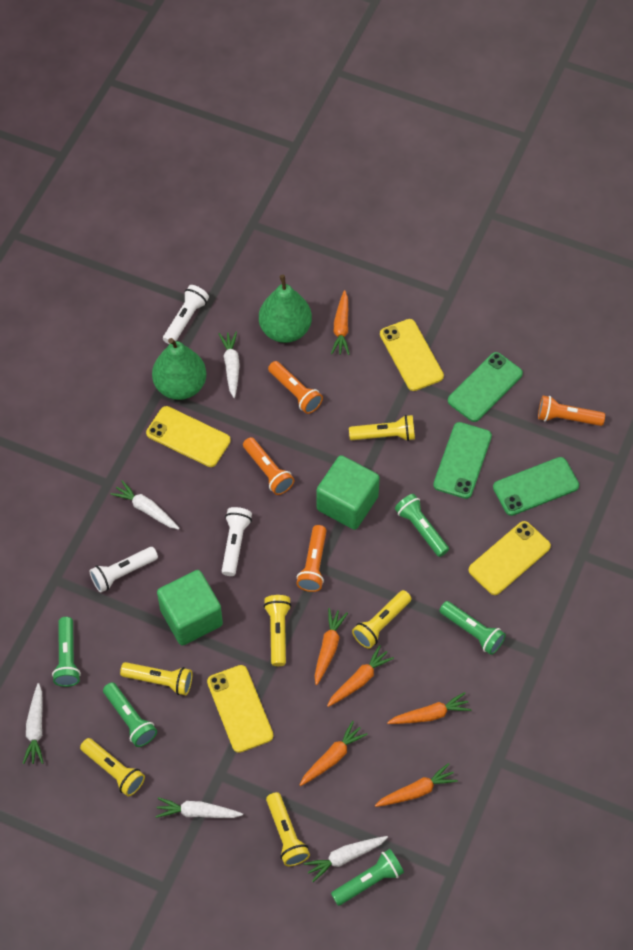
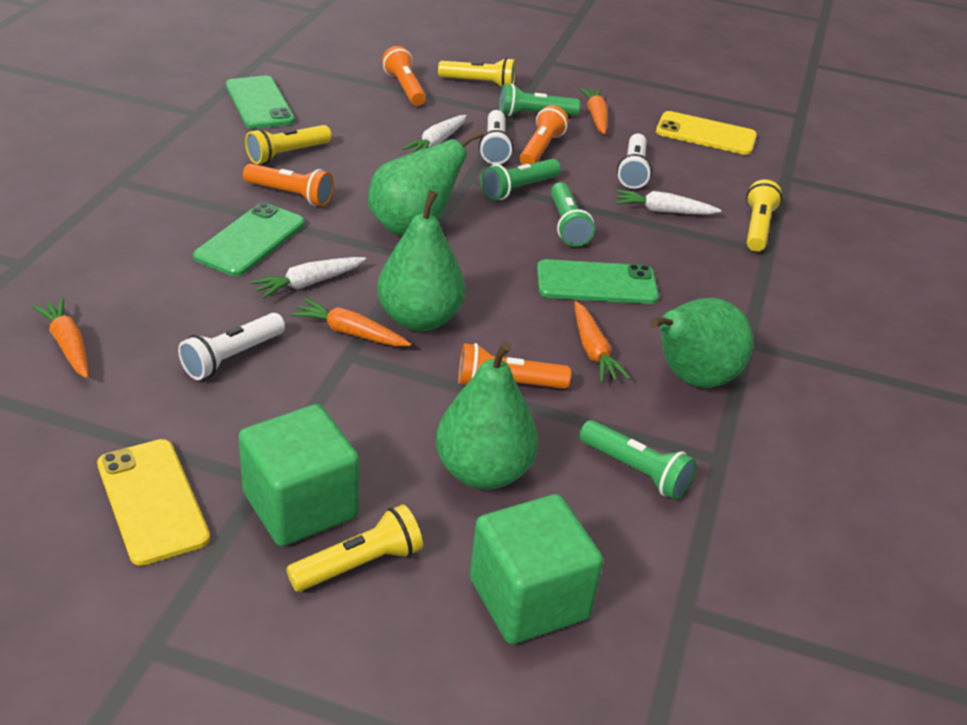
green flashlight: [52,617,81,687] [103,682,157,747] [331,849,404,906] [395,494,449,557] [439,601,506,655] = 5 -> [481,159,561,200] [499,84,580,116] [551,182,595,247] [579,420,696,500] = 4
green pear: [152,338,206,400] [259,275,312,343] = 2 -> [368,130,484,236] [377,190,465,331] [436,341,538,490] [650,298,753,388] = 4
orange carrot: [300,721,368,786] [315,608,348,685] [327,645,394,707] [331,290,350,355] [375,763,458,807] [387,692,471,724] = 6 -> [32,297,88,378] [290,298,411,346] [574,301,630,383] [579,88,608,134] = 4
white carrot: [23,683,43,764] [111,480,180,530] [155,797,243,818] [219,331,240,398] [304,836,388,882] = 5 -> [251,257,366,299] [402,115,467,153] [615,190,721,215] = 3
yellow flashlight: [80,738,145,796] [120,662,192,695] [264,595,291,666] [266,792,310,866] [349,415,415,441] [352,590,412,649] = 6 -> [245,125,332,164] [286,505,423,592] [438,58,516,87] [746,179,782,252] = 4
yellow phone: [146,406,231,467] [207,665,273,753] [380,319,444,391] [469,521,551,595] = 4 -> [97,439,210,566] [656,111,757,155] = 2

